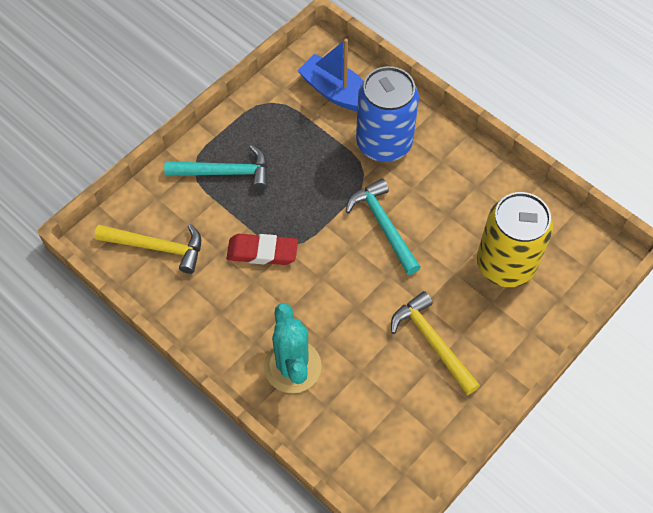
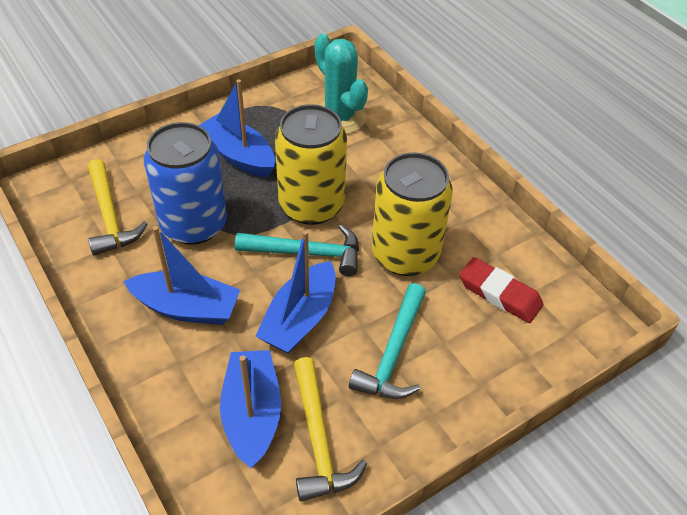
blue boat: [297,39,364,111] = 1 -> [124,226,240,325] [199,79,275,177] [220,350,281,468] [255,230,335,354] = 4
yellow can: [477,192,553,287] = 1 -> [275,104,347,225] [372,153,453,276] = 2

